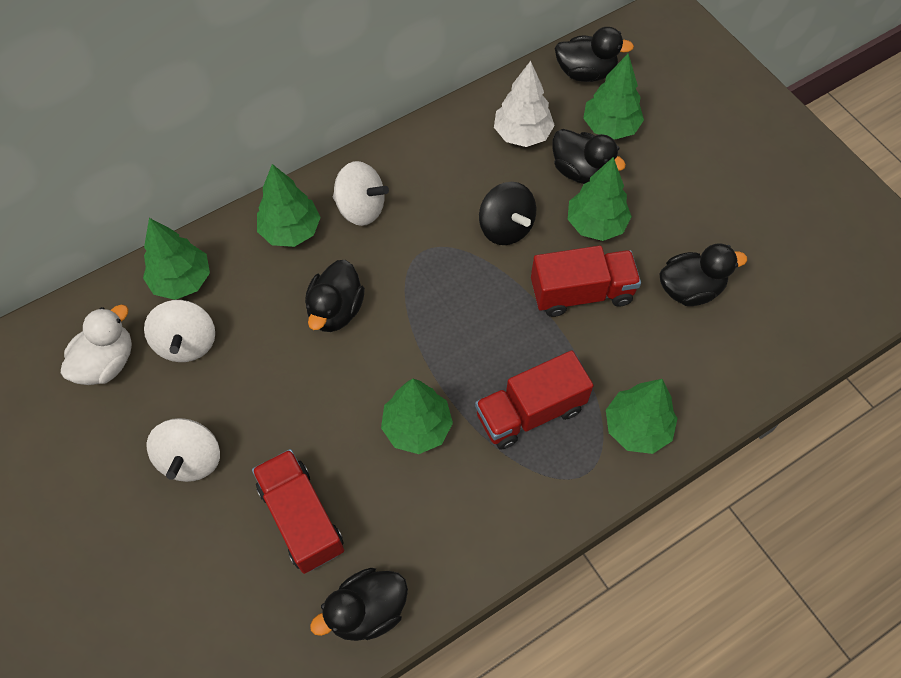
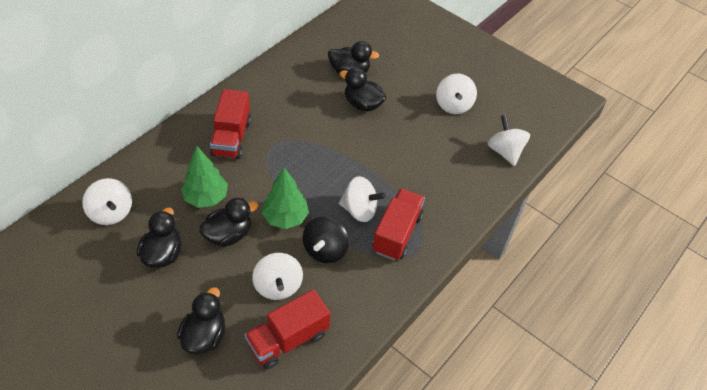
green tree: [143,218,210,300] [257,164,321,247] [381,379,453,454] [568,157,632,241] [583,54,644,140] [606,379,678,454] = 6 -> [181,146,228,208] [262,168,309,229] = 2
white duck: [61,305,132,385] = 1 -> none = 0
white spinning top: [144,300,215,362] [147,418,220,482] [333,161,389,226] = 3 -> [82,178,132,225] [252,253,303,300] [339,176,386,222] [436,74,477,114] [488,115,530,166] = 5
white tree: [494,61,555,147] = 1 -> none = 0

